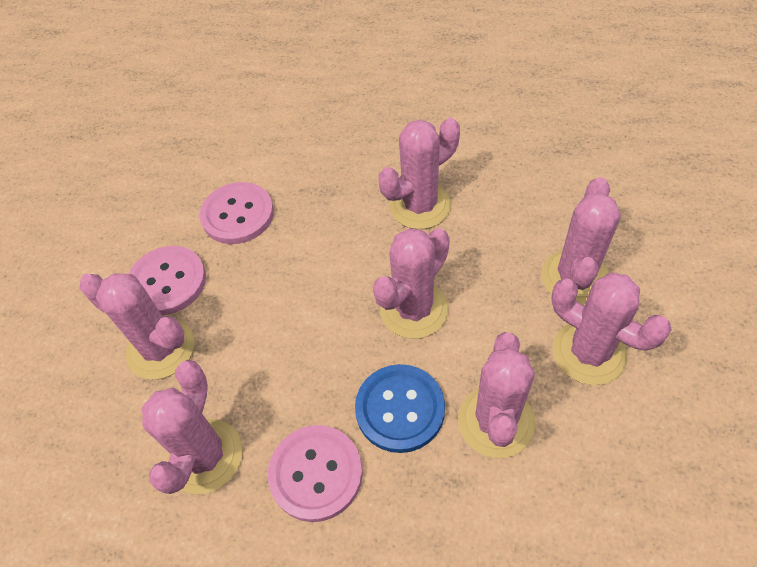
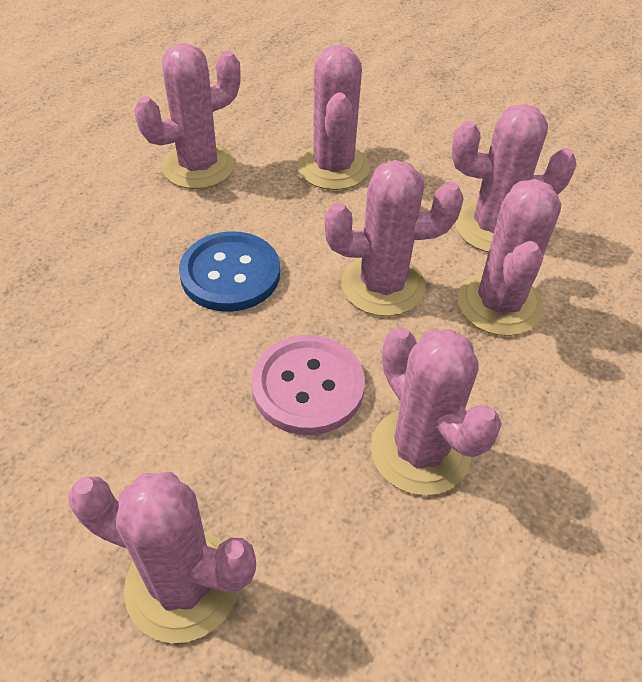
pink button: [129,246,206,315] [199,182,274,244] [268,425,363,522] = 3 -> [251,335,365,435] = 1

